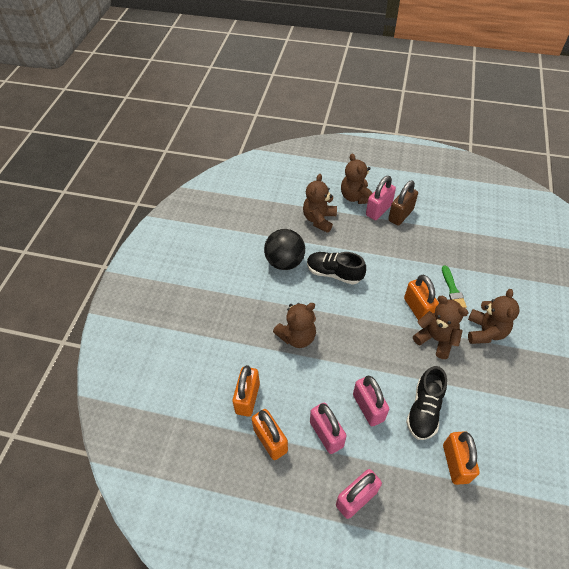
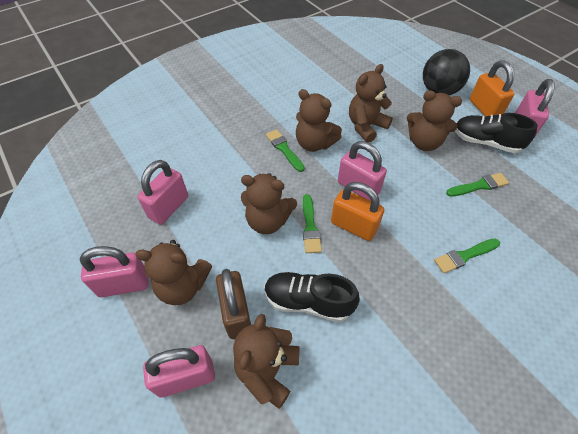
brown teddy bear: [273,303,316,348] [303,174,337,233] [341,153,373,204] [413,296,468,359] [468,289,520,344] = 5 -> [135,240,212,305] [233,314,300,409] [241,173,297,234] [296,89,342,152] [349,64,393,143] [407,90,462,151] = 6
green brush: [442,265,467,308] = 1 -> [266,129,305,172] [303,194,322,253] [434,238,500,273] [446,173,509,197] = 4
orange padlock: [232,365,260,417] [252,409,288,460] [404,275,439,320] [443,431,479,485] = 4 -> [331,182,384,241] [470,60,515,117] = 2
pink padlock: [310,402,347,454] [336,469,382,519] [353,376,389,426] [366,176,396,220] = 4 -> [80,246,148,297] [137,160,188,225] [143,345,215,398] [338,141,387,201] [515,79,555,138] = 5

